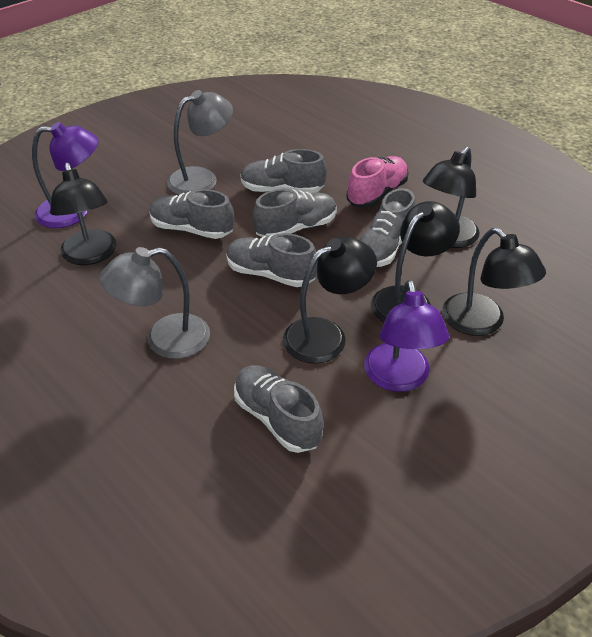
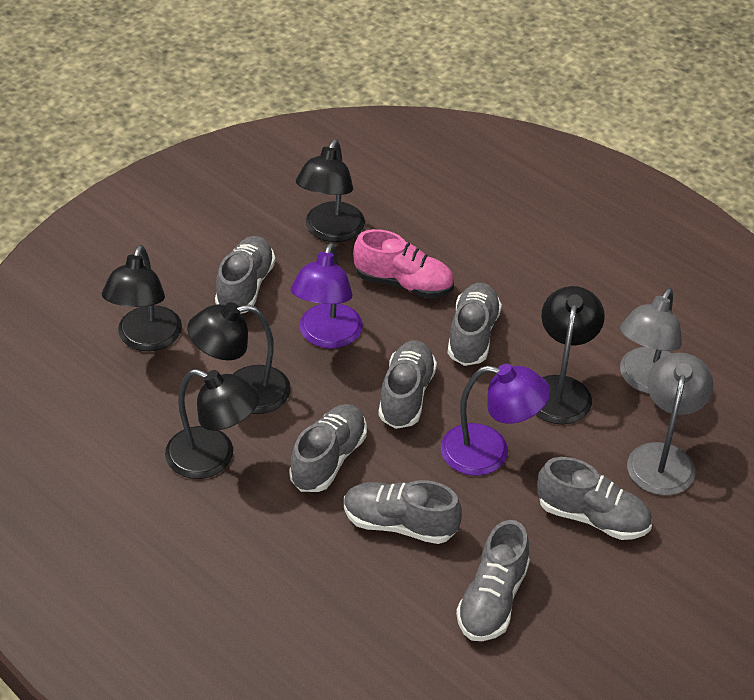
grey shoe: [149,189,234,239] [226,233,317,287] [234,365,324,453] [240,149,327,193] [252,189,337,237] [359,188,416,267] = 6 -> [215,236,275,314] [289,404,367,492] [344,480,462,544] [378,340,437,429] [448,283,502,366] [456,520,530,641] [537,457,652,540] = 7

